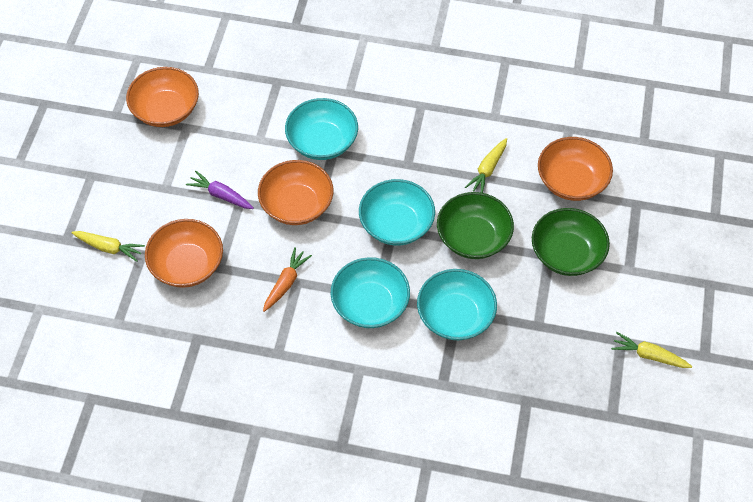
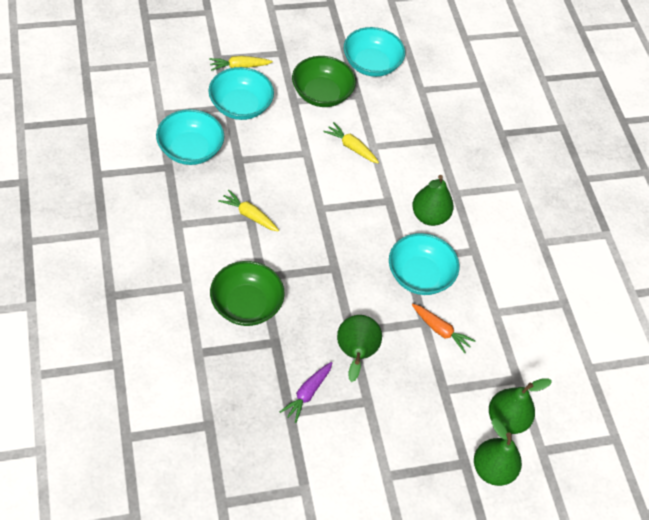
green pear: none = 0 -> [337,315,382,382] [412,175,454,226] [474,419,522,486] [489,378,552,434] = 4
orange bowl: [126,67,199,127] [145,219,223,288] [258,160,333,225] [538,137,613,201] = 4 -> none = 0

